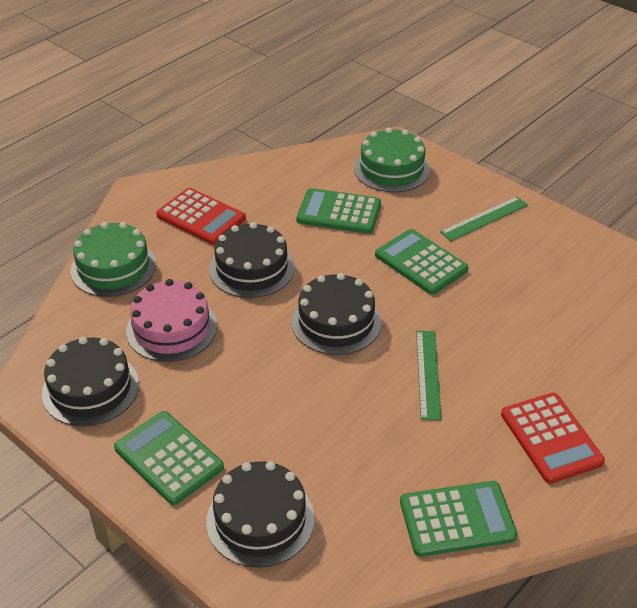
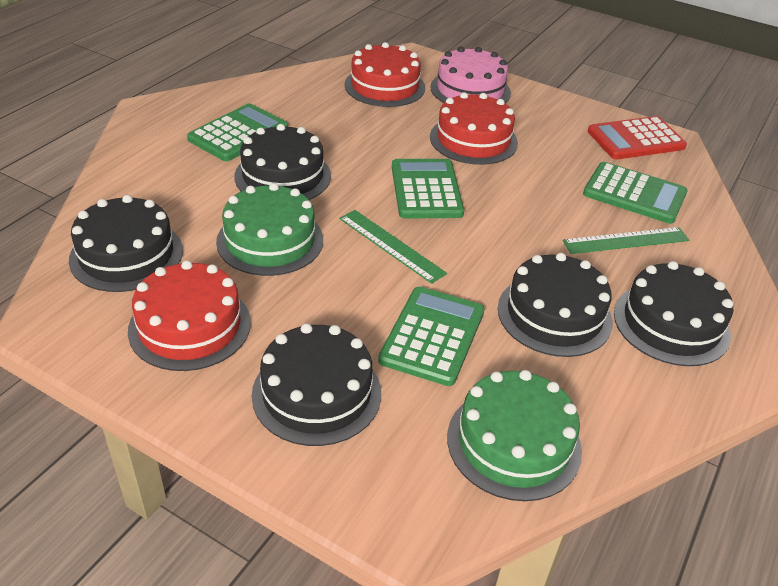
black cake: [42,337,139,426] [206,461,315,568] [209,222,295,298] [292,273,381,355] = 4 -> [69,195,183,292] [234,124,331,200] [252,323,381,446] [498,253,613,357] [614,261,733,366] = 5
red cake: none = 0 -> [128,260,251,371] [344,42,425,107] [430,92,518,165] = 3
red calculator: [156,188,246,245] [501,393,605,484] = 2 -> [588,116,687,160] = 1

